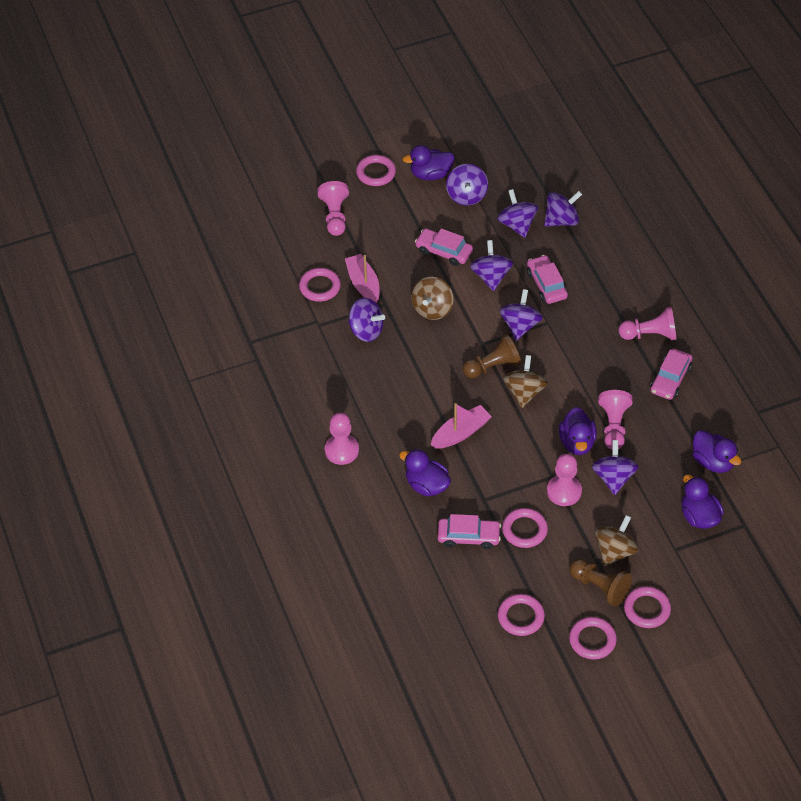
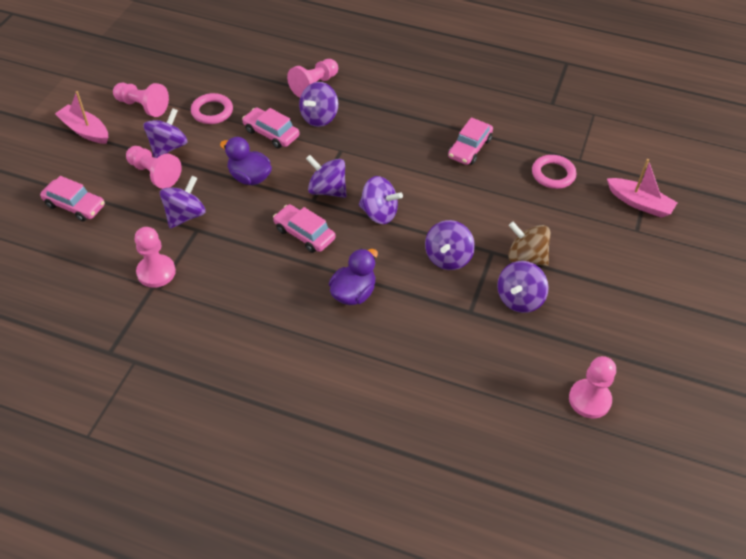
brown pawn: [462,334,521,379] [569,559,632,607] = 2 -> none = 0
brown spinning top: [411,277,454,320] [503,355,548,408] [595,515,639,566] = 3 -> [508,222,550,266] = 1
pink ring: [299,268,341,302] [356,155,396,186] [498,594,545,636] [502,508,548,548] [569,617,617,660] [624,586,671,628] = 6 -> [191,93,233,124] [532,155,576,189] = 2
purple duck: [399,449,451,497] [403,145,455,181] [559,407,597,455] [682,475,724,529] [693,430,741,473] = 5 -> [220,137,272,185] [329,249,378,305] = 2

